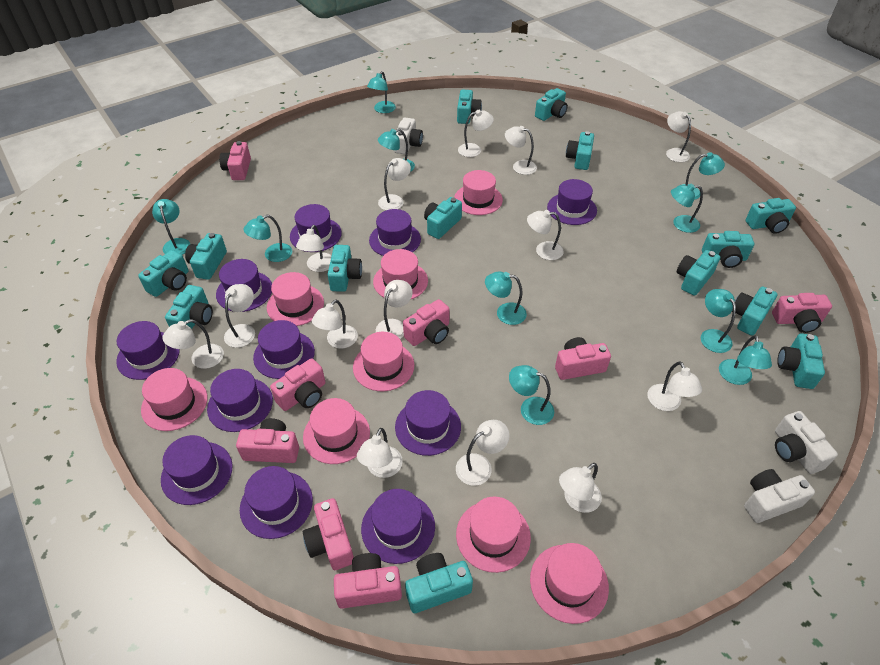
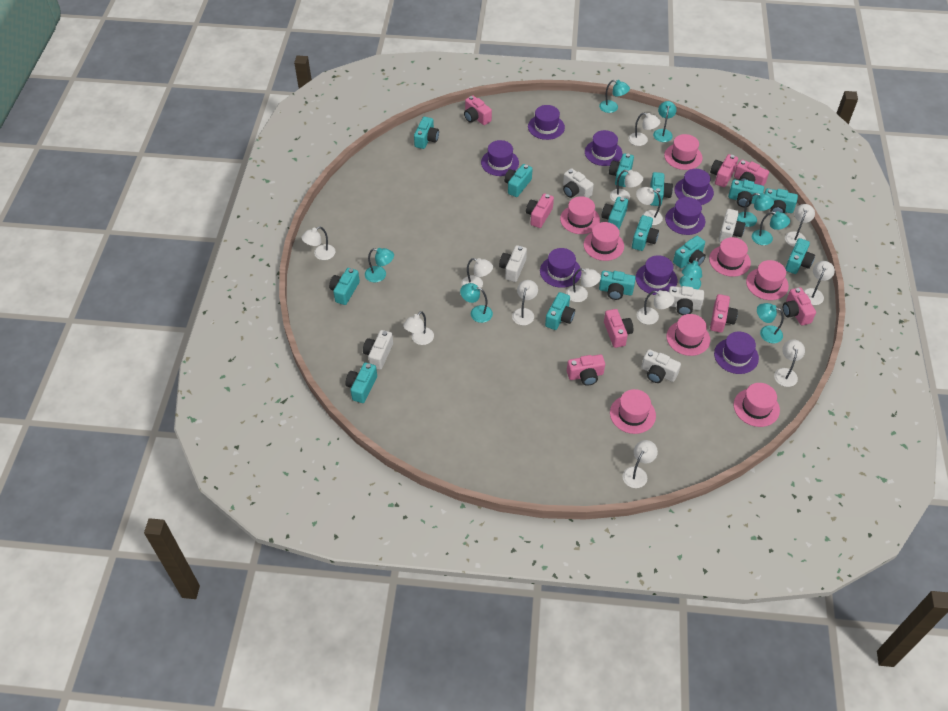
purple hat: [116,321,180,380] [161,435,233,505] [207,369,273,432] [216,259,272,312] [240,466,313,539] [253,320,315,379] [290,204,342,252] [361,489,435,564] [369,209,421,256] [395,390,461,456] [547,179,597,225] = 11 -> [481,140,519,176] [528,105,565,140] [540,248,581,288] [585,130,622,166] [636,255,677,295] [665,197,705,235] [674,169,714,205] [714,332,759,374] = 8
turquoise lamp: [152,199,190,255] [244,215,292,262] [367,71,396,113] [378,129,415,172] [485,271,527,325] [509,365,554,425] [671,184,703,233] [677,152,725,200] [701,289,736,353] [719,335,772,385] = 10 -> [365,248,394,282] [460,283,493,323] [599,80,630,113] [653,101,677,142] [680,258,702,289] [737,193,774,227] [752,211,790,245] [757,303,784,343] = 8
white camera: [394,118,423,154] [744,469,815,523] [775,411,838,474] = 3 -> [363,330,393,370] [499,245,527,282] [563,168,594,198] [641,349,681,383] [669,286,704,315] [718,209,745,242] = 6
white lamp: [162,319,224,369] [224,284,255,348] [296,225,332,272] [312,300,358,349] [357,428,403,478] [376,280,413,339] [378,158,411,210] [456,420,510,486] [458,110,494,157] [505,126,537,175] [527,210,564,260] [559,463,602,513] [647,362,702,411] [666,111,691,162] = 14 -> [301,227,335,260] [403,311,434,345] [461,258,493,288] [512,280,538,325] [566,268,601,302] [610,170,643,202] [622,440,658,488] [628,113,660,146] [636,187,663,225] [637,290,674,325] [774,339,805,387] [785,204,815,247] [804,261,835,305] = 13

